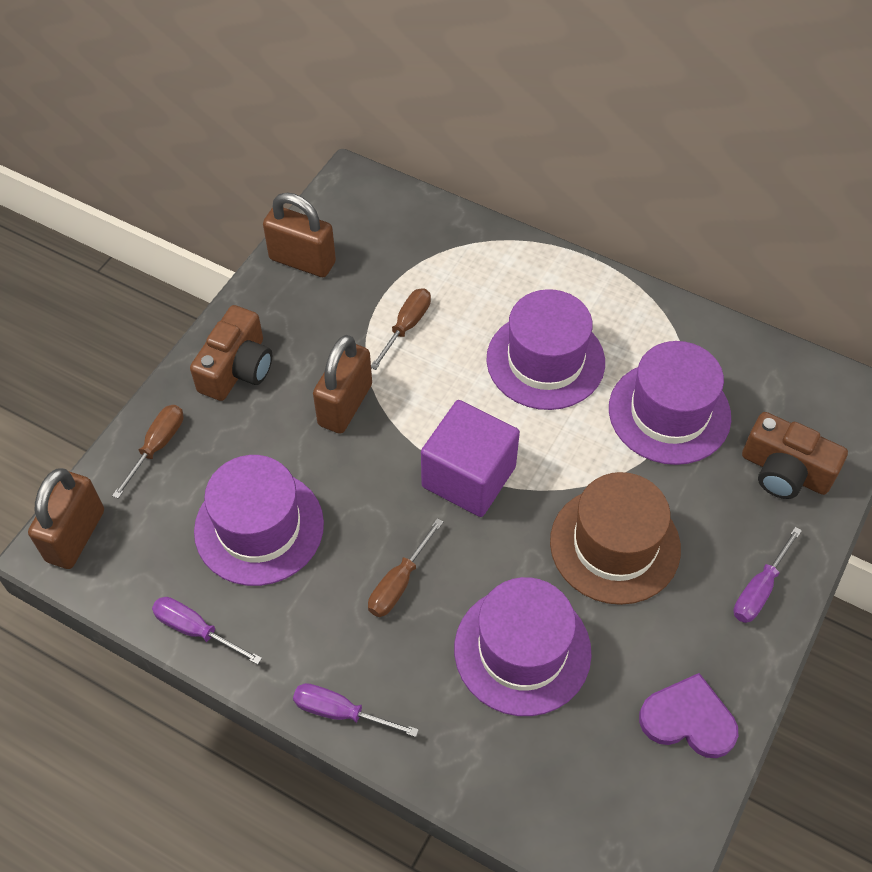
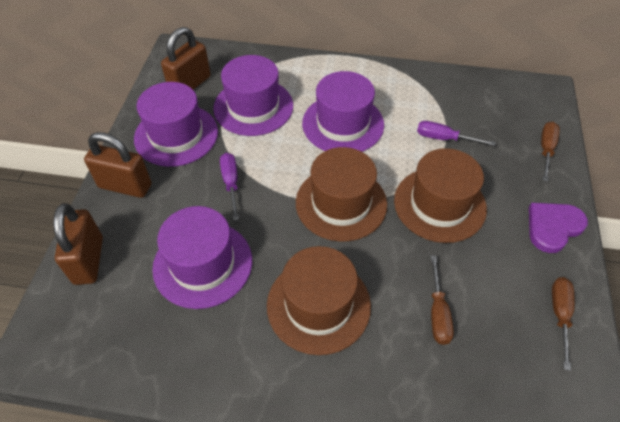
brown camera: [190,305,272,401] [742,412,848,499] = 2 -> none = 0
brown hat: [550,472,681,605] = 1 -> [267,246,371,355] [296,147,387,242] [394,148,487,243] = 3
purple cube: [421,400,520,517] = 1 -> none = 0
purple screwdriver: [152,597,262,665] [293,683,419,737] [733,527,802,623] = 3 -> [220,153,239,220] [417,121,496,146] = 2

